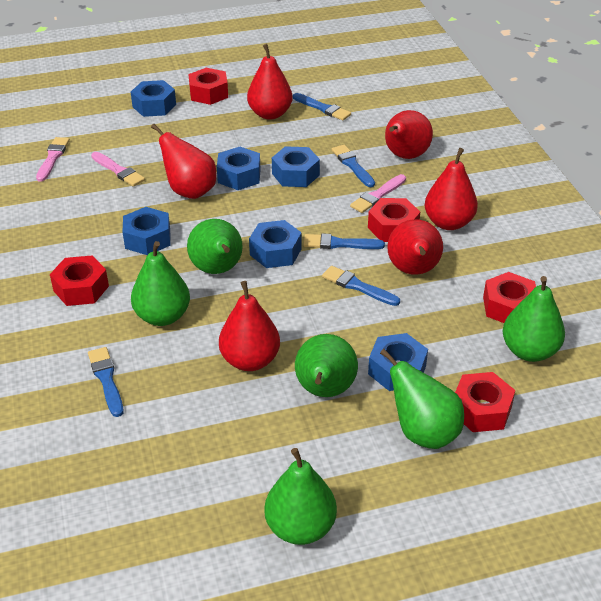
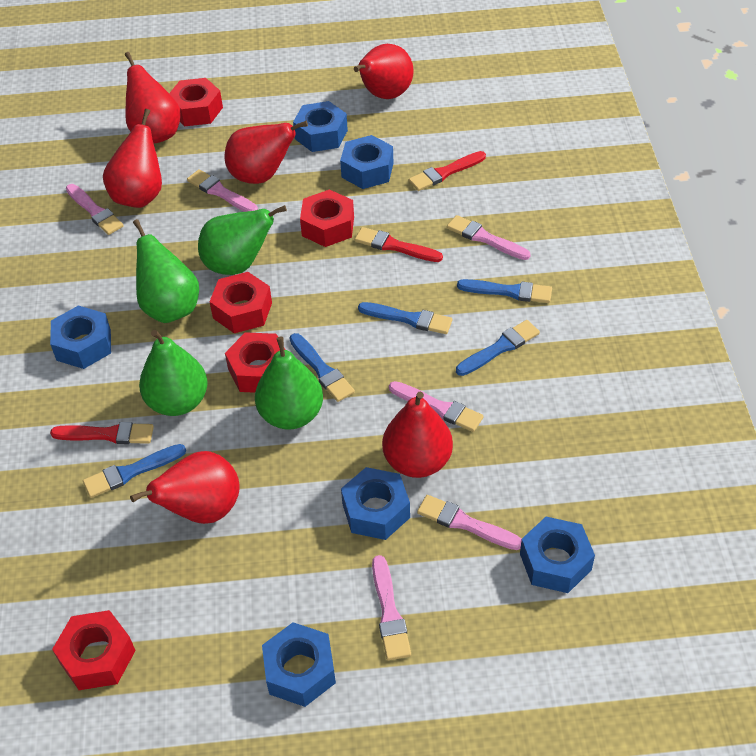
green pear: [131,241,190,326] [187,219,243,274] [264,448,337,545] [295,334,358,397] [380,349,464,449] [503,276,565,362] = 6 -> [133,219,199,323] [139,330,208,416] [198,205,287,275] [255,337,323,430] = 4
pink brush: [36,137,70,182] [91,152,145,187] [350,174,406,213] = 3 -> [66,184,124,235] [187,169,258,212] [372,555,411,660] [389,381,484,432] [417,495,522,550] [447,215,531,260] = 6
red brush: none = 0 -> [50,422,154,444] [355,227,443,262] [409,151,486,191] = 3

